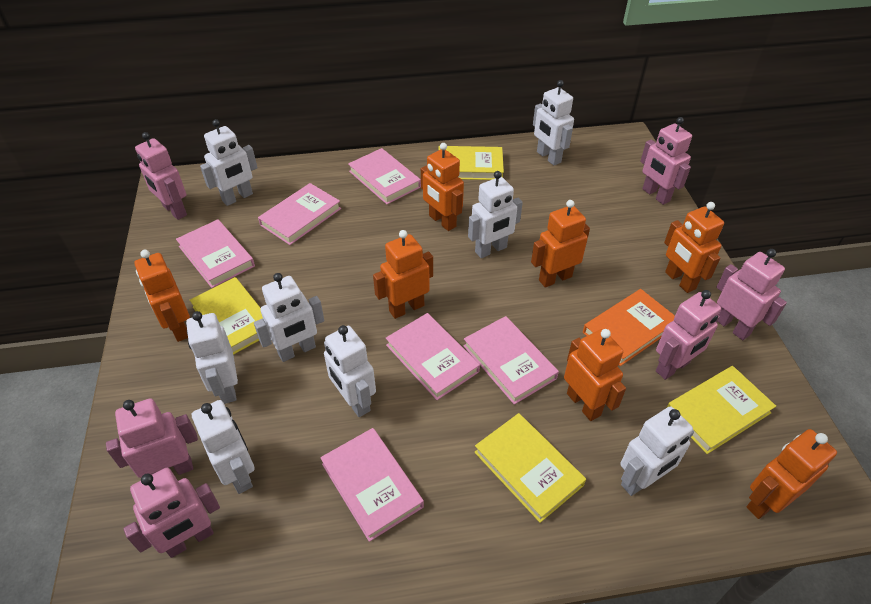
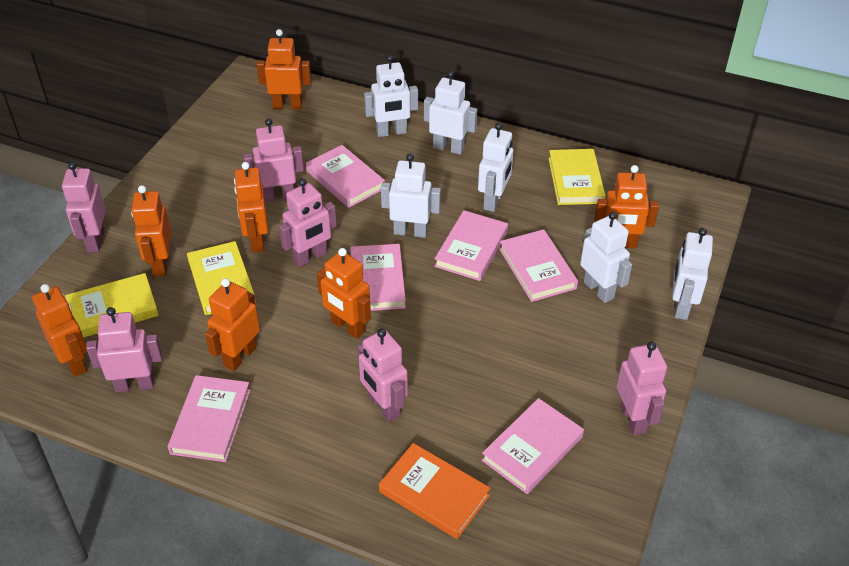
white robot: [186,311,238,404] [192,400,255,494] [200,119,258,206] [254,273,324,362] [324,325,376,417] [468,171,523,258] [533,80,574,166] [620,406,694,496] = 8 -> [364,55,418,137] [381,154,441,238] [424,71,478,155] [478,123,513,212] [580,212,632,303] [672,228,713,320] = 6
yellow book: [190,277,263,355] [438,146,504,180] [474,413,586,523] [666,366,776,454] = 4 -> [65,273,159,338] [187,241,256,315] [548,149,606,205] = 3

